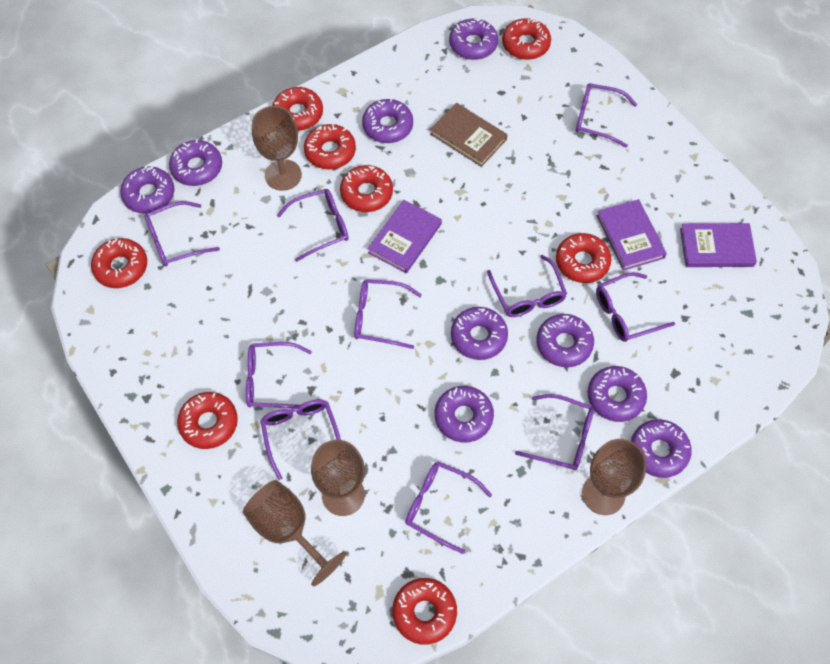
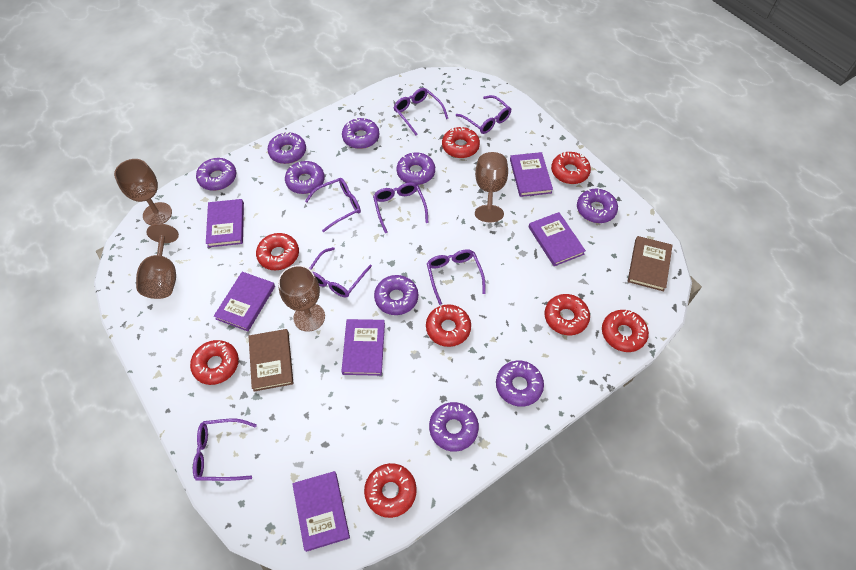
brown book: [430,103,507,167] = 1 -> [249,329,293,391] [628,236,673,292] = 2
purple book: [368,200,442,273] [597,199,667,271] [680,223,757,267] = 3 -> [206,199,244,248] [214,272,275,331] [292,471,350,552] [341,319,385,376] [510,152,553,197] [529,212,586,266] = 6
purple glasses: [144,201,220,266] [246,342,312,408] [260,399,341,480] [277,189,349,262] [354,279,422,349] [405,462,492,554] [487,255,567,317] [515,394,594,470] [576,83,637,148] [596,272,675,342] = 10 -> [193,419,257,481] [305,178,361,232] [309,247,372,297] [373,182,429,233] [393,88,448,136] [427,249,486,305] [456,95,511,134] = 7

